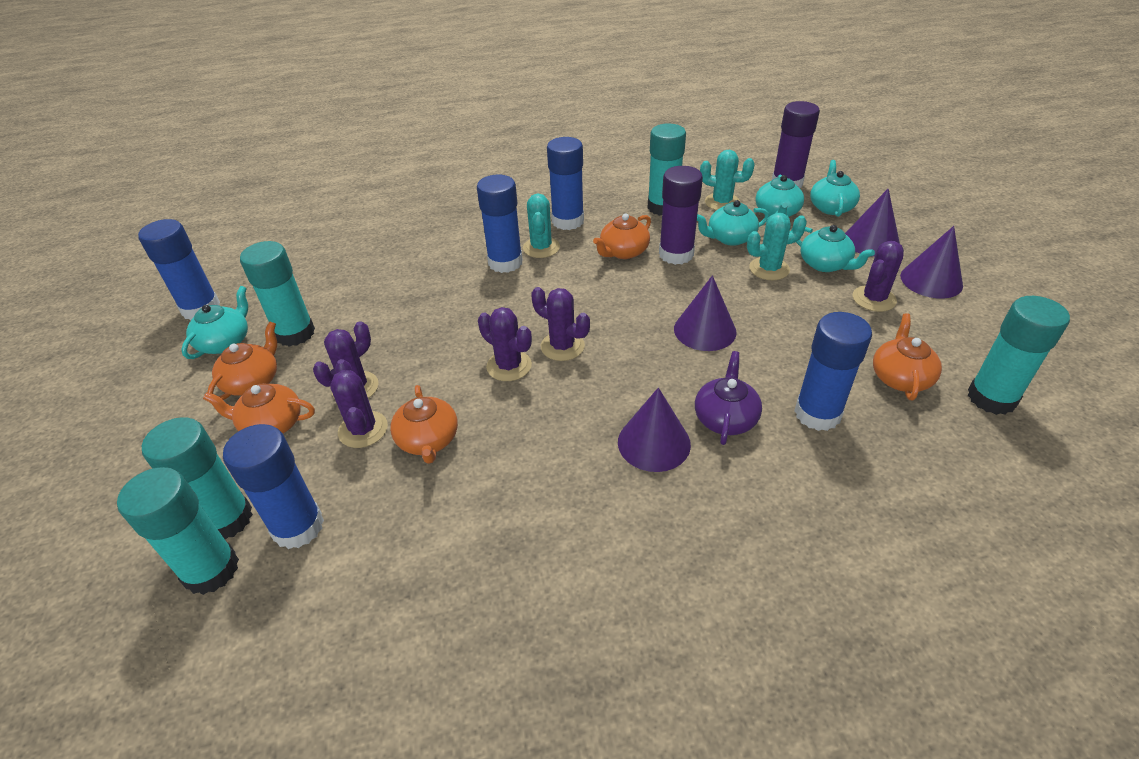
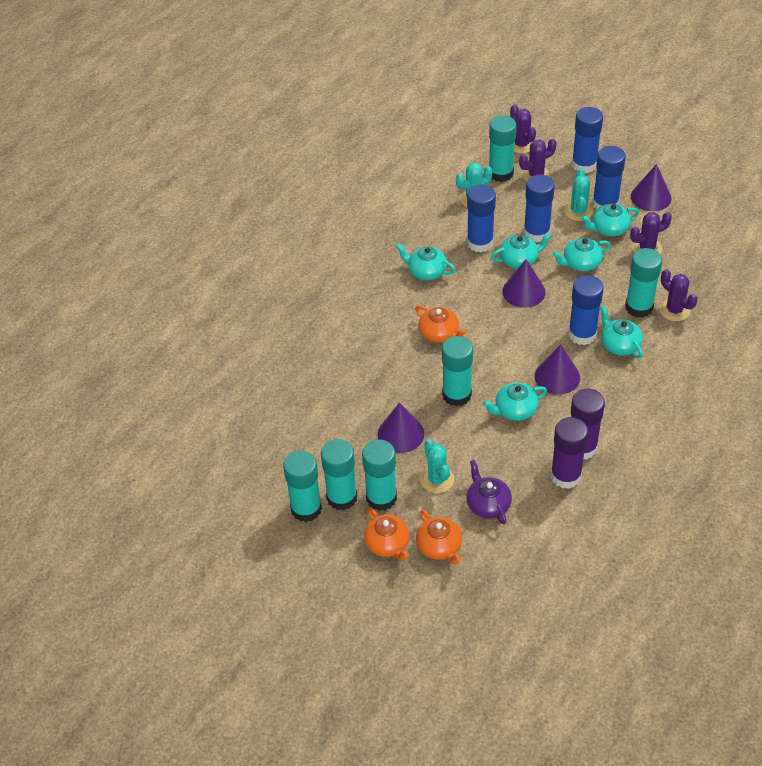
orange teapot: [203,383,315,434] [207,322,277,400] [390,385,458,464] [593,213,651,259] [873,313,942,400] = 5 -> [364,507,410,561] [415,305,467,343] [416,509,462,564] = 3
purple cactus: [313,321,379,399] [330,359,388,448] [478,307,532,381] [531,287,590,361] [853,241,904,312] = 5 -> [510,104,536,154] [519,139,557,182] [630,212,672,254] [659,269,698,321] = 4
turquoise glue stick: [117,467,239,595] [142,417,253,539] [240,241,315,347] [647,123,686,216] [968,296,1070,415] = 5 -> [283,451,322,522] [321,439,357,510] [362,439,397,511] [442,336,473,407] [489,115,517,182] [625,248,662,318] = 6
turquoise teapot: [181,286,248,359] [697,200,769,246] [756,174,804,217] [796,225,875,272] [810,160,860,217] = 5 -> [396,243,456,280] [483,383,547,421] [491,233,552,269] [553,237,611,271] [581,203,639,236] [600,305,643,358] = 6

